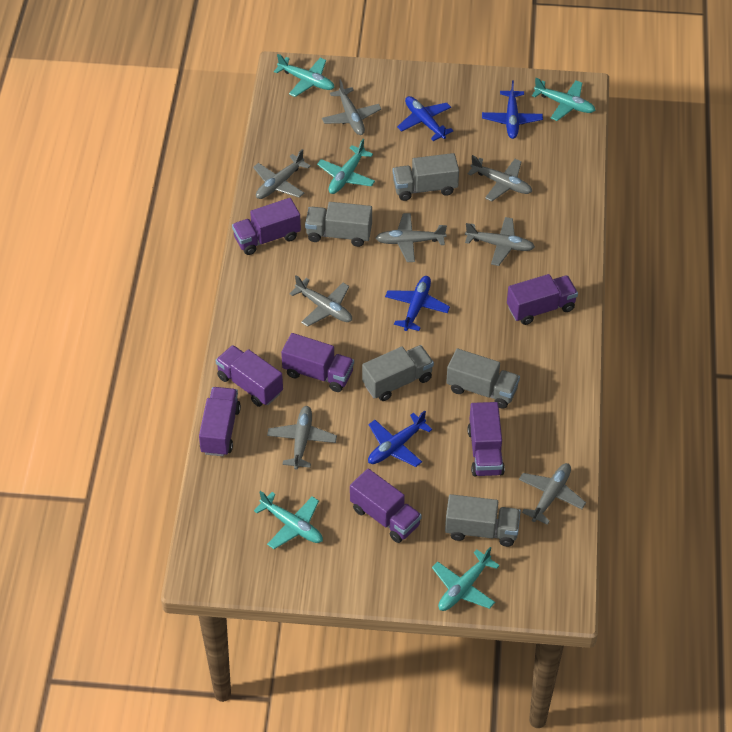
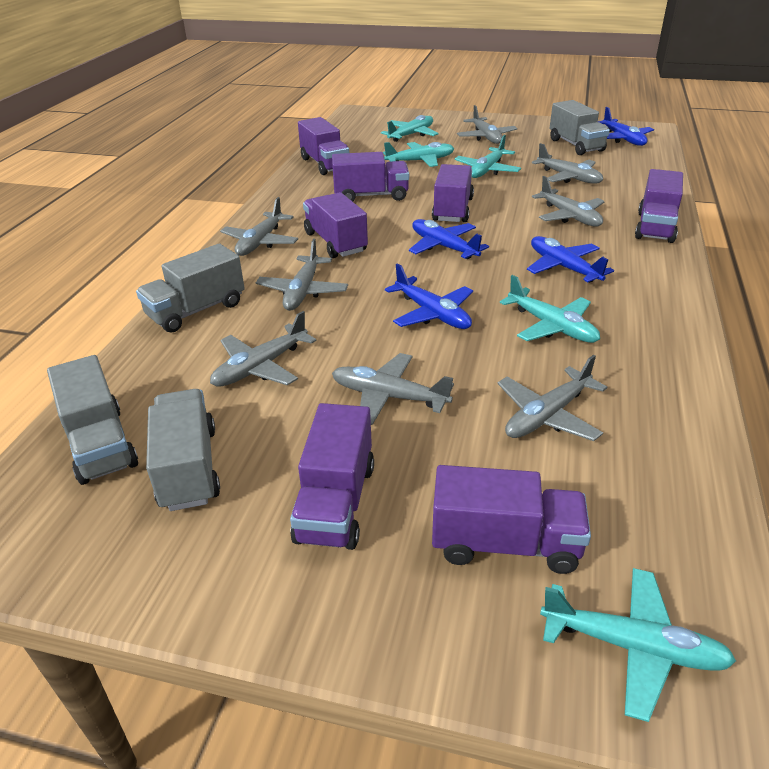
grey truck: [305,202,372,247] [362,345,434,401] [393,153,459,201] [445,494,521,547] [446,348,520,409] = 5 -> [47,355,138,485] [136,243,245,333] [146,389,220,511] [550,100,610,155] = 4

